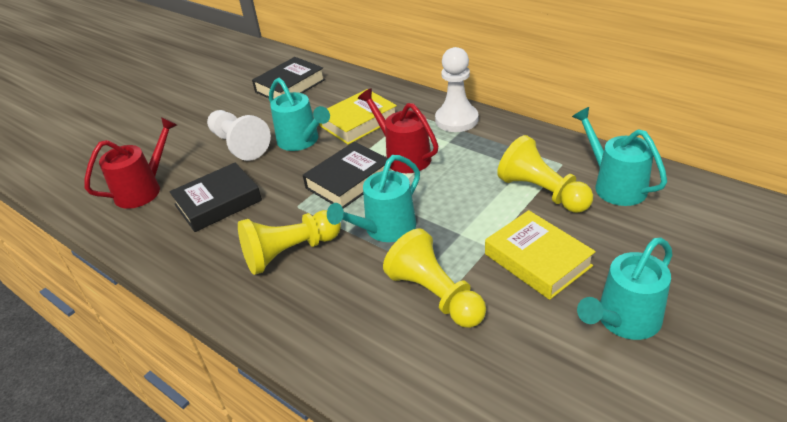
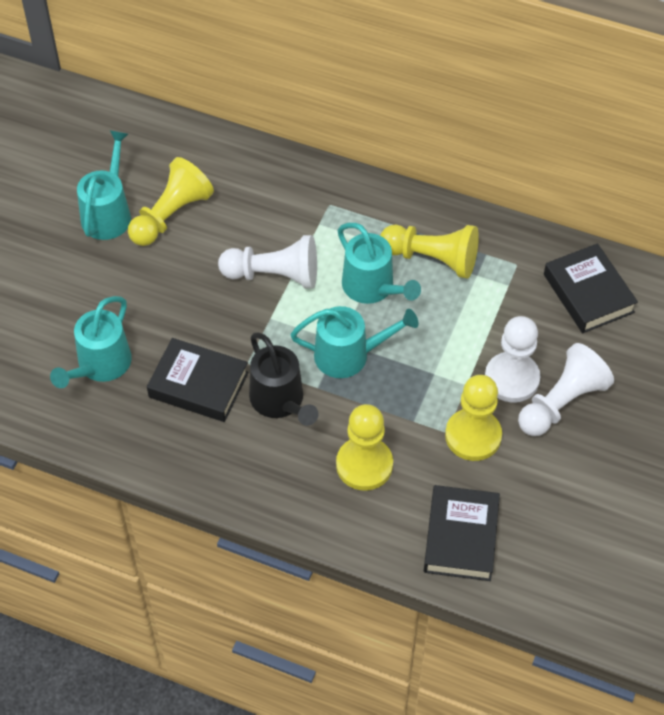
black watering can: none = 0 -> [249,333,318,426] = 1
red watering can: [85,117,177,209] [358,88,438,173] = 2 -> none = 0
white pawn: [207,110,271,161] [435,47,478,132] = 2 -> [218,235,317,289] [485,316,541,403] [518,343,614,436] = 3
yellow book: [319,89,397,145] [485,210,596,300] = 2 -> none = 0
yellow pawn: [238,210,341,275] [383,228,486,328] [497,135,593,213] = 3 -> [128,157,214,246] [336,404,393,491] [380,225,479,278] [445,375,502,461] = 4

